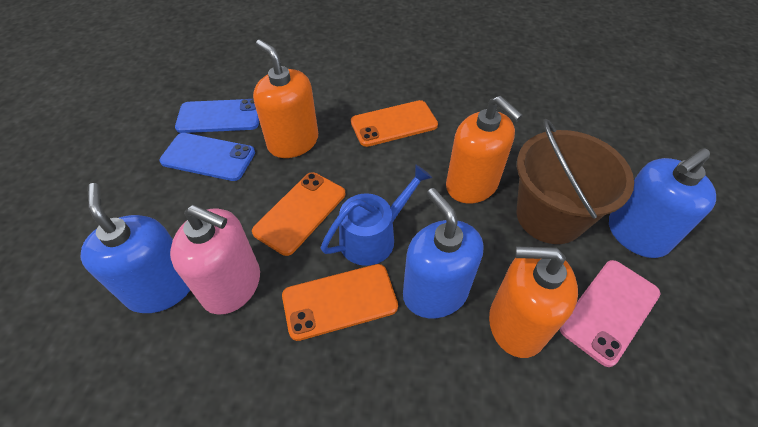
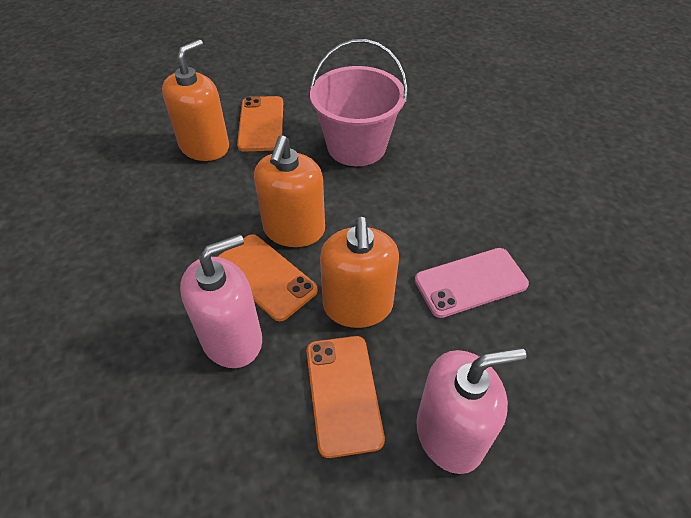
blue phone: [159,133,255,181] [175,99,259,133] = 2 -> none = 0
blue soap dispenser: [80,183,190,313] [403,188,483,318] [609,148,716,258] = 3 -> none = 0
blue watering can: [321,165,432,266] = 1 -> none = 0
brown bucket: [517,119,634,244] = 1 -> none = 0
pink bucket: none = 0 -> [310,39,408,166] = 1
pink soap dispenser: [170,205,260,314] = 1 -> [180,234,262,368] [416,348,526,474] = 2

